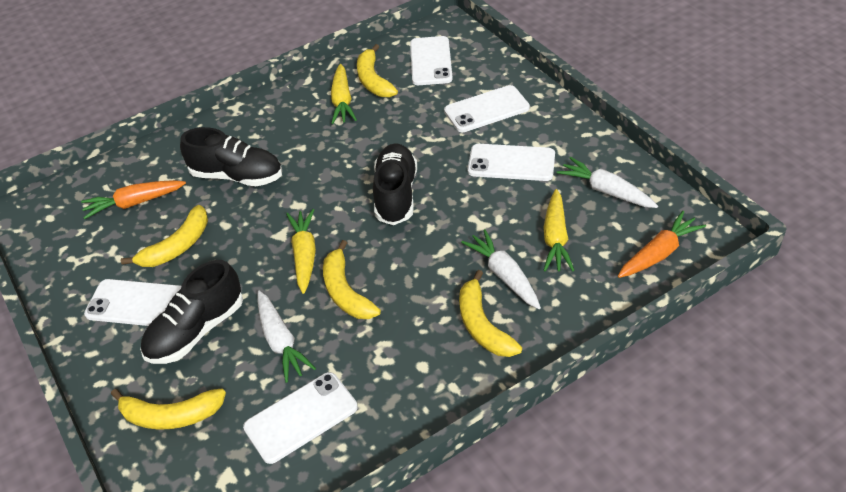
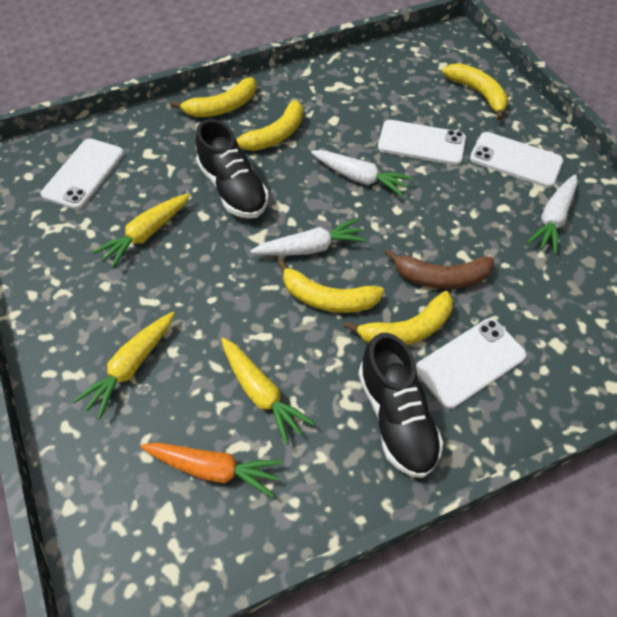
black shoe: [140,260,243,364] [180,127,282,186] [373,143,417,225] = 3 -> [196,119,269,218] [358,333,443,478] = 2
brown banana: none = 0 -> [384,248,494,289] = 1
orange carrot: [81,180,186,219] [618,211,706,278] = 2 -> [141,442,283,498] = 1
white phone: [84,279,181,326] [243,372,358,464] [410,36,453,85] [444,85,530,132] [468,144,555,181] = 5 -> [41,138,124,210] [378,120,466,165] [416,318,527,409] [470,132,563,188] = 4

